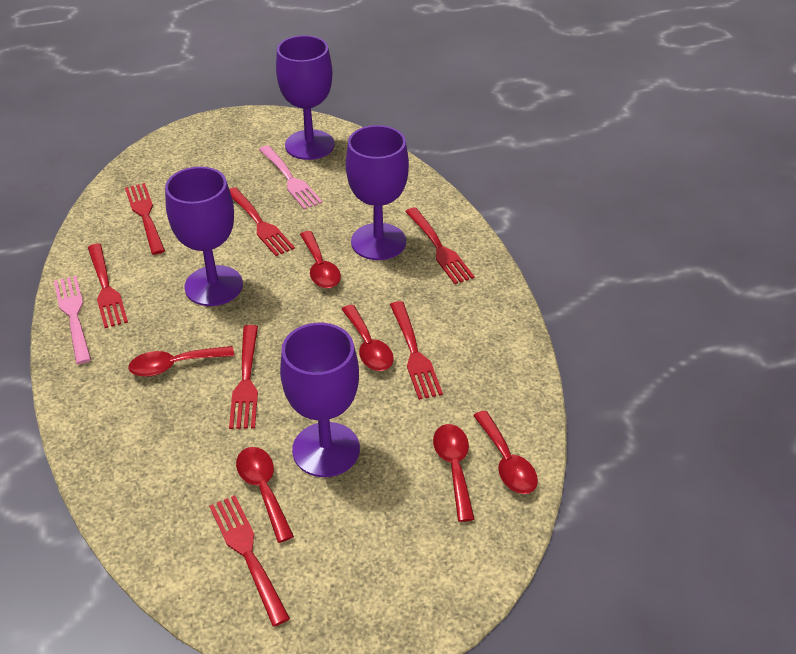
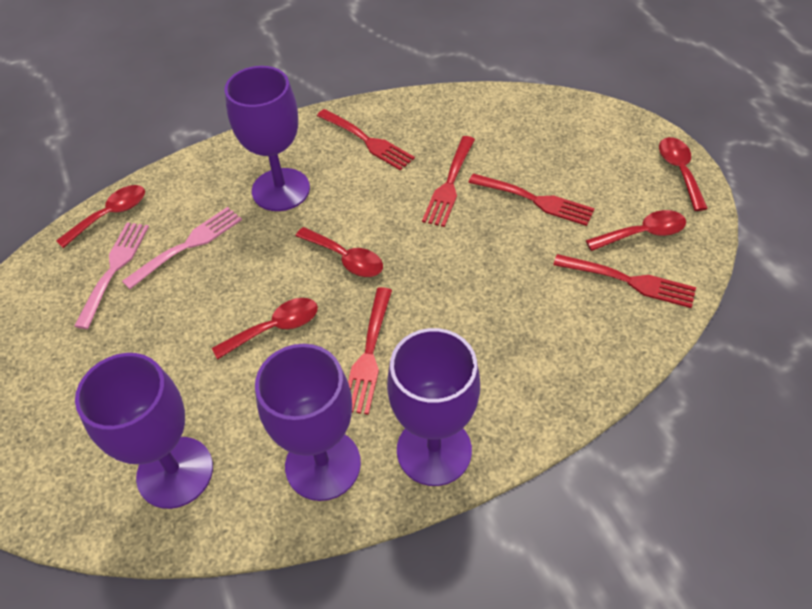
red fork: [88,243,128,328] [125,183,165,255] [209,495,290,627] [229,187,295,256] [229,325,258,429] [390,301,443,400] [405,207,475,284] = 7 -> [317,109,415,170] [348,287,392,415] [422,136,475,227] [468,173,595,226] [553,254,696,308] = 5
red spoon: [128,346,234,377] [236,447,294,543] [300,231,341,288] [342,305,394,371] [433,424,474,522] [473,411,538,494] = 6 -> [56,185,145,248] [212,298,318,359] [296,227,383,277] [586,210,686,251] [659,137,708,211] = 5

